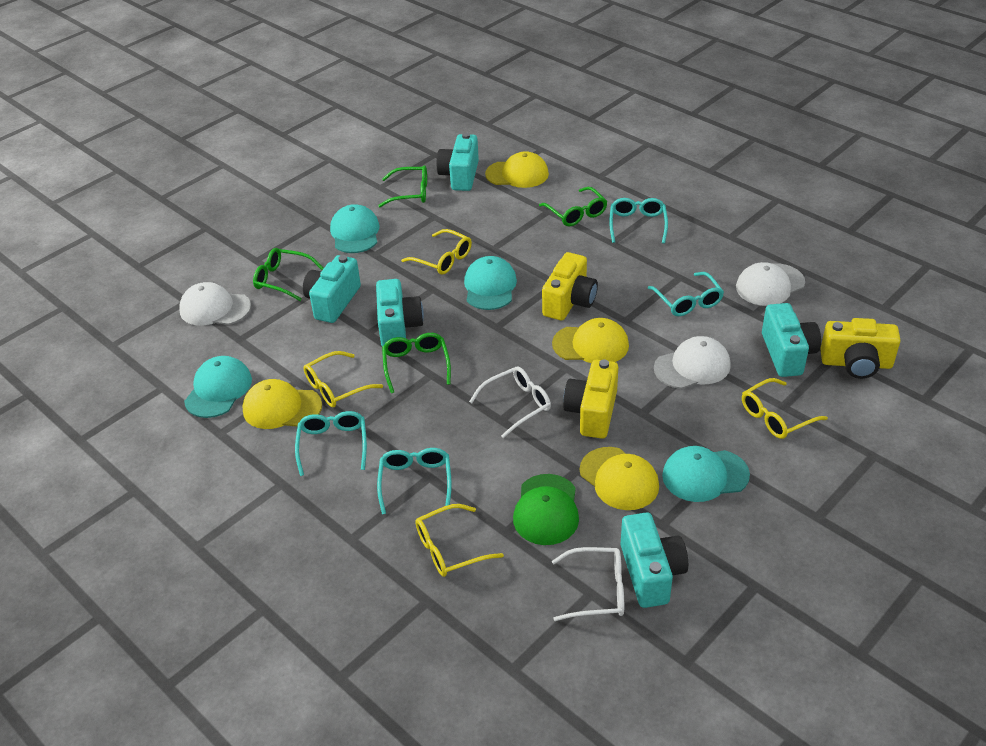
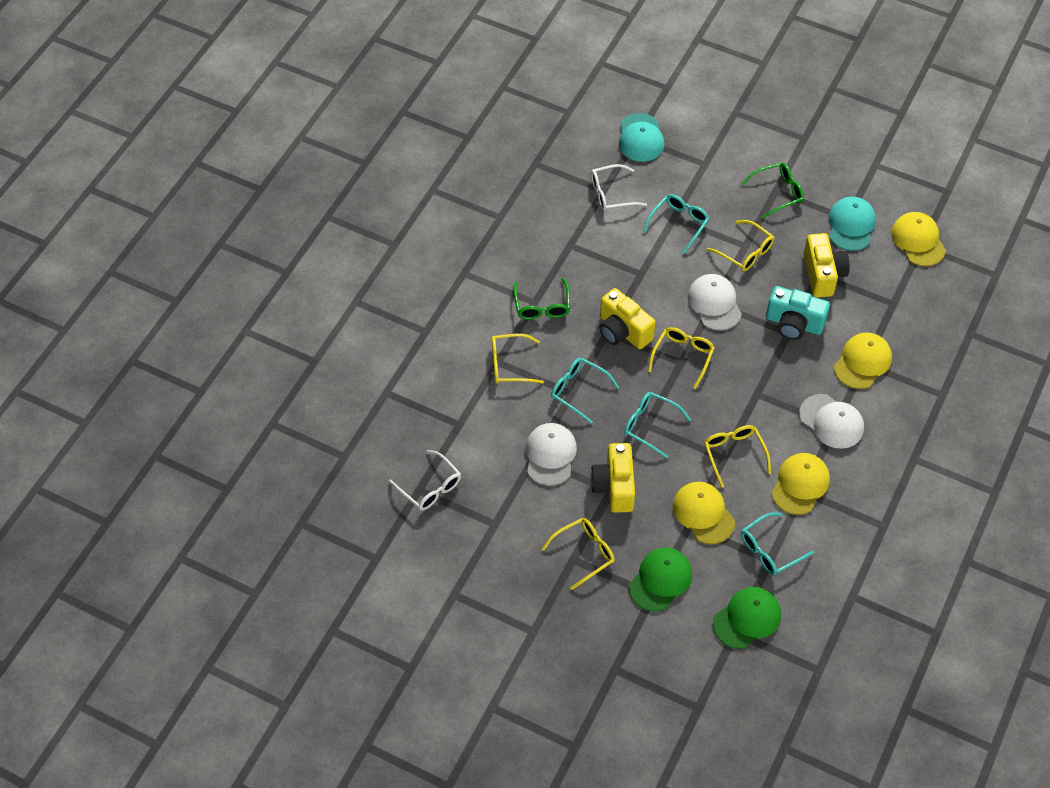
green cap: [513,474,579,545] = 1 -> [629,548,692,612] [713,587,781,649] = 2
green glasses: [253,248,324,301] [378,165,427,207] [382,333,451,393] [539,187,607,226] = 4 -> [513,278,570,320] [742,163,804,219] = 2
turquoise camera: [303,255,361,323] [376,279,424,347] [437,133,479,191] [620,512,688,608] [762,303,821,377] = 5 -> [766,286,830,340] = 1
turquoise cap: [184,356,252,418] [330,204,380,253] [464,256,517,310] [662,446,750,502] = 4 -> [619,113,664,162] [828,197,876,251] = 2
yellow glasses: [304,351,383,407] [401,229,472,275] [415,504,504,577] [742,378,828,439] = 4 -> [492,334,544,384] [542,518,615,590] [648,327,715,389] [704,425,771,488] [707,220,774,271] = 5

